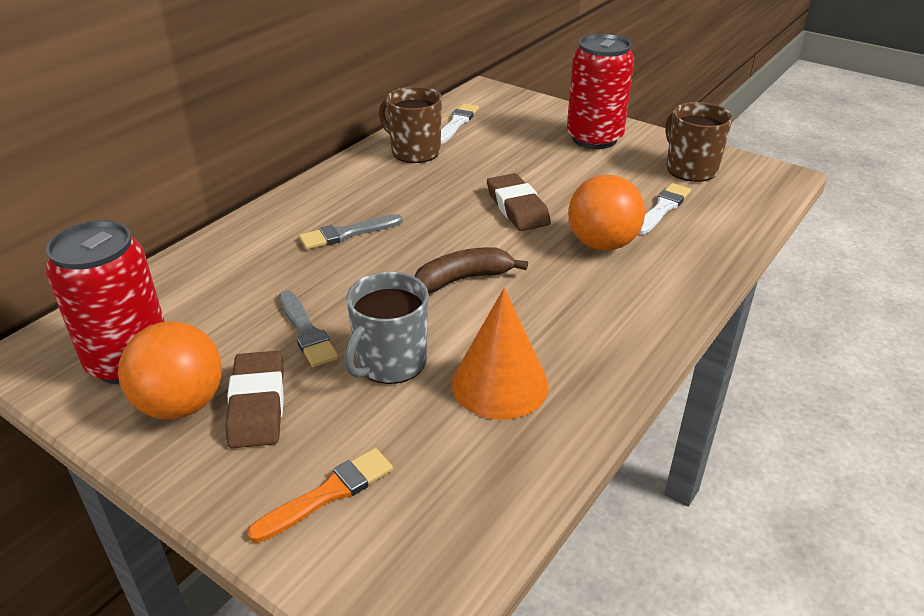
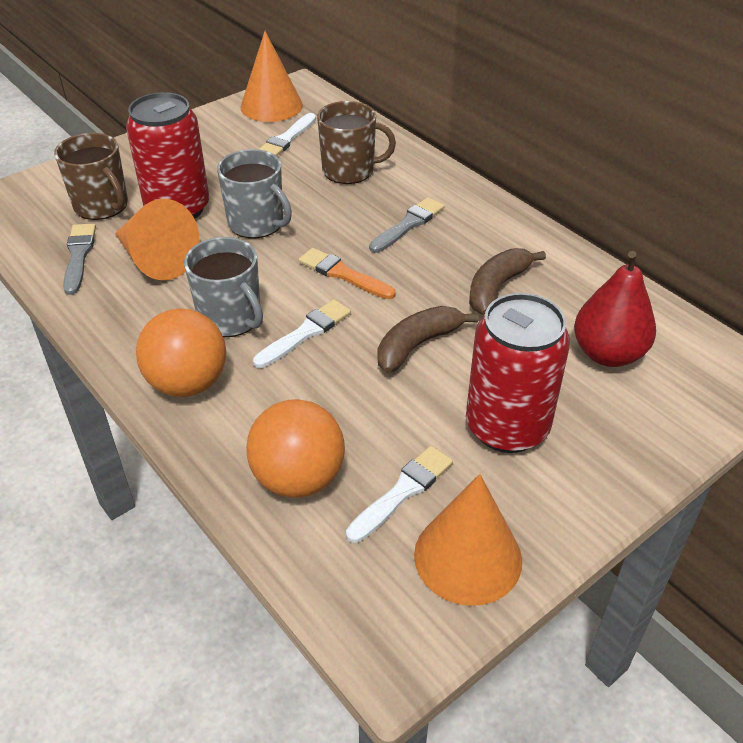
brown banana: [414,247,528,293] = 1 -> [377,306,478,373] [469,248,546,315] = 2
brown eraser: [225,351,284,448] [487,173,551,231] = 2 -> none = 0
grey mug: [344,272,429,384] = 1 -> [184,237,263,337] [217,149,292,239] = 2
orange cone: [452,288,549,420] = 1 -> [115,199,199,280] [240,31,303,122] [414,474,522,606] = 3
red pear: none = 0 -> [574,251,656,367] = 1
white brush: [441,103,479,144] [638,183,691,234] = 2 -> [253,300,351,368] [258,113,316,156] [346,446,453,543] = 3

